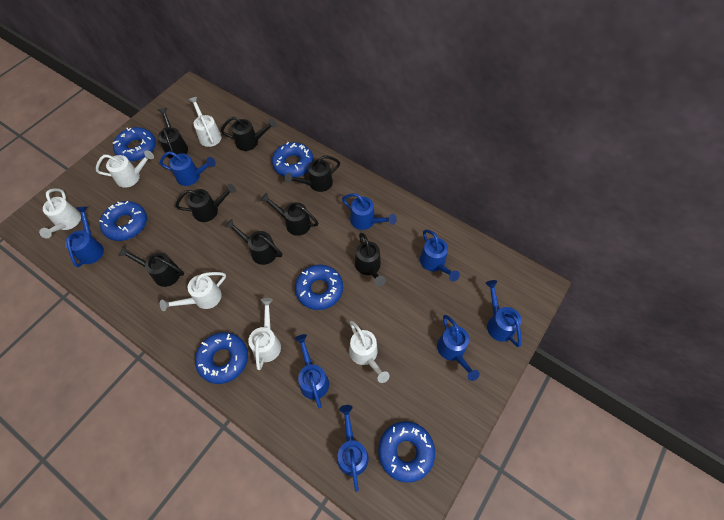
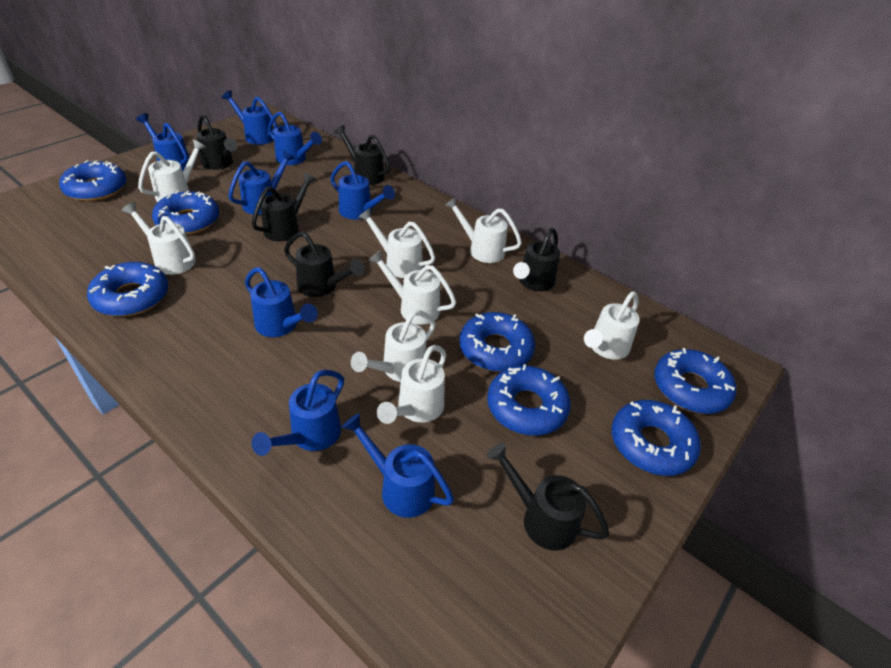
black watering can: [118,246,184,287] [158,108,188,159] [175,184,236,222] [221,117,277,151] [225,219,282,265] [260,193,318,236] [285,155,340,192] [355,233,386,287] = 8 -> [196,114,238,170] [252,172,316,242] [284,232,364,297] [334,125,390,185] [487,443,609,551] [513,228,560,292] = 6
blue donut: [99,201,147,241] [113,127,156,162] [195,332,248,384] [272,142,314,177] [295,265,343,310] [378,421,435,483] = 6 -> [59,160,126,201] [87,262,168,317] [152,190,219,235] [459,312,535,372] [487,364,571,435] [612,400,701,476] [654,348,737,414] = 7
white watering can: [39,188,81,238] [96,150,154,188] [160,272,226,311] [188,97,222,147] [248,298,281,370] [349,321,390,383] = 6 -> [121,202,195,275] [138,140,206,202] [351,310,436,382] [358,208,435,278] [368,250,456,324] [377,345,446,424] [444,197,522,263] [584,292,640,360] = 8

